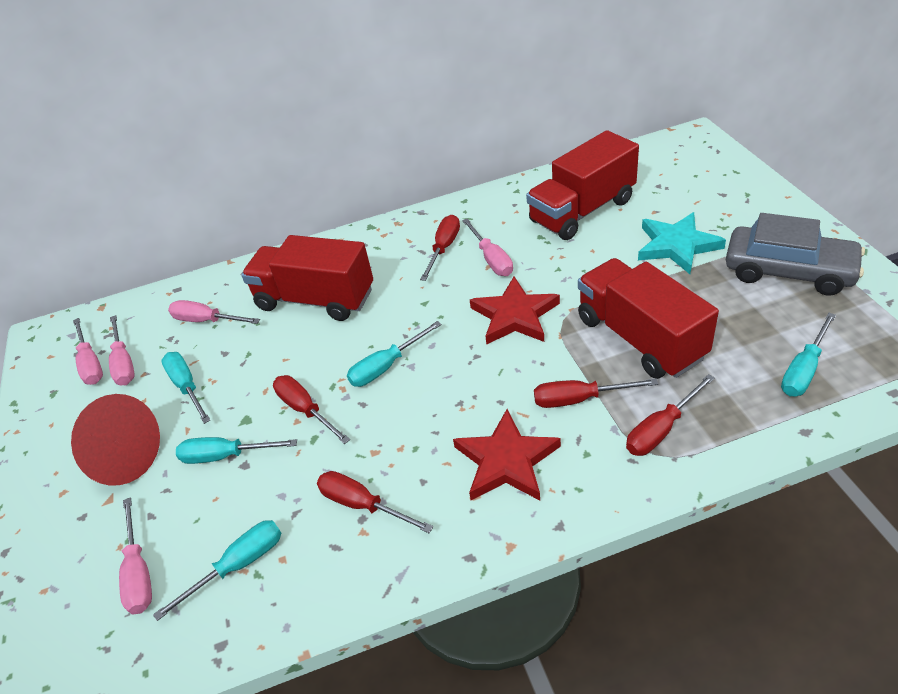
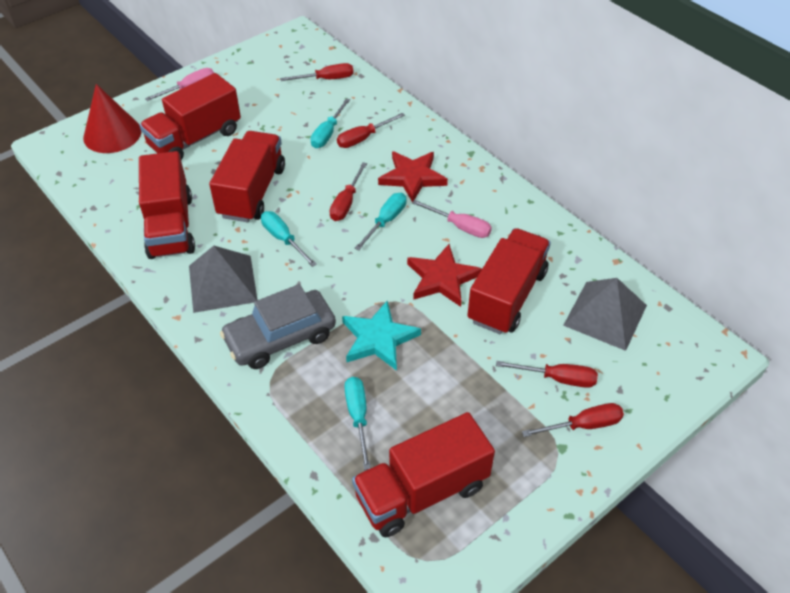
grey pyramid: none = 0 -> [189,246,257,313] [563,278,647,351] = 2
pink screwdriver: [73,318,103,385] [109,315,135,385] [119,497,152,615] [168,300,260,324] [462,218,513,276] = 5 -> [145,68,214,101] [412,200,492,238] = 2
red truck: [241,235,373,321] [526,130,639,240] [578,258,719,379] = 3 -> [139,73,241,160] [139,151,195,259] [209,131,285,222] [352,412,495,537] [467,228,551,334] = 5
turquoise screwdriver: [153,520,282,621] [161,352,210,424] [176,437,297,464] [347,321,441,387] [781,313,836,396] = 5 -> [261,211,317,267] [310,98,350,148] [345,377,371,470] [355,193,406,250] = 4

